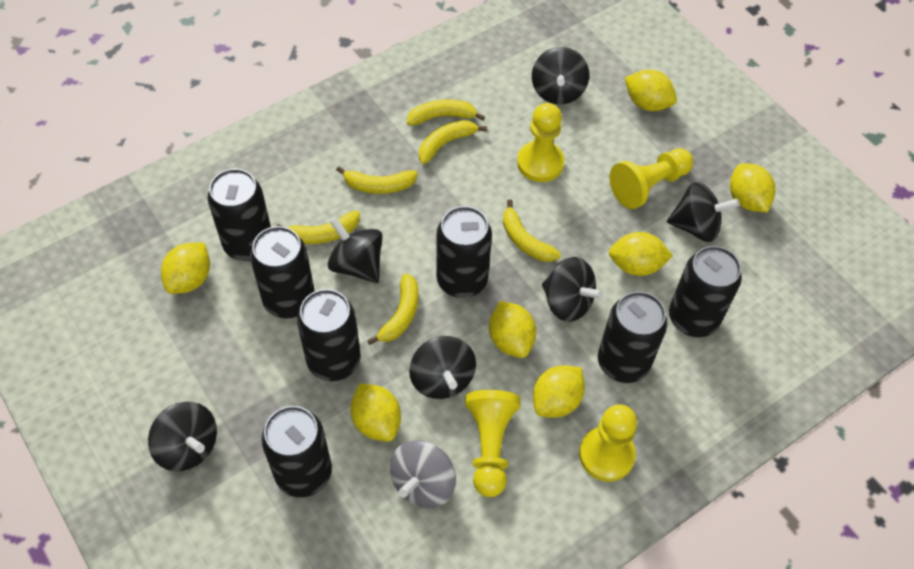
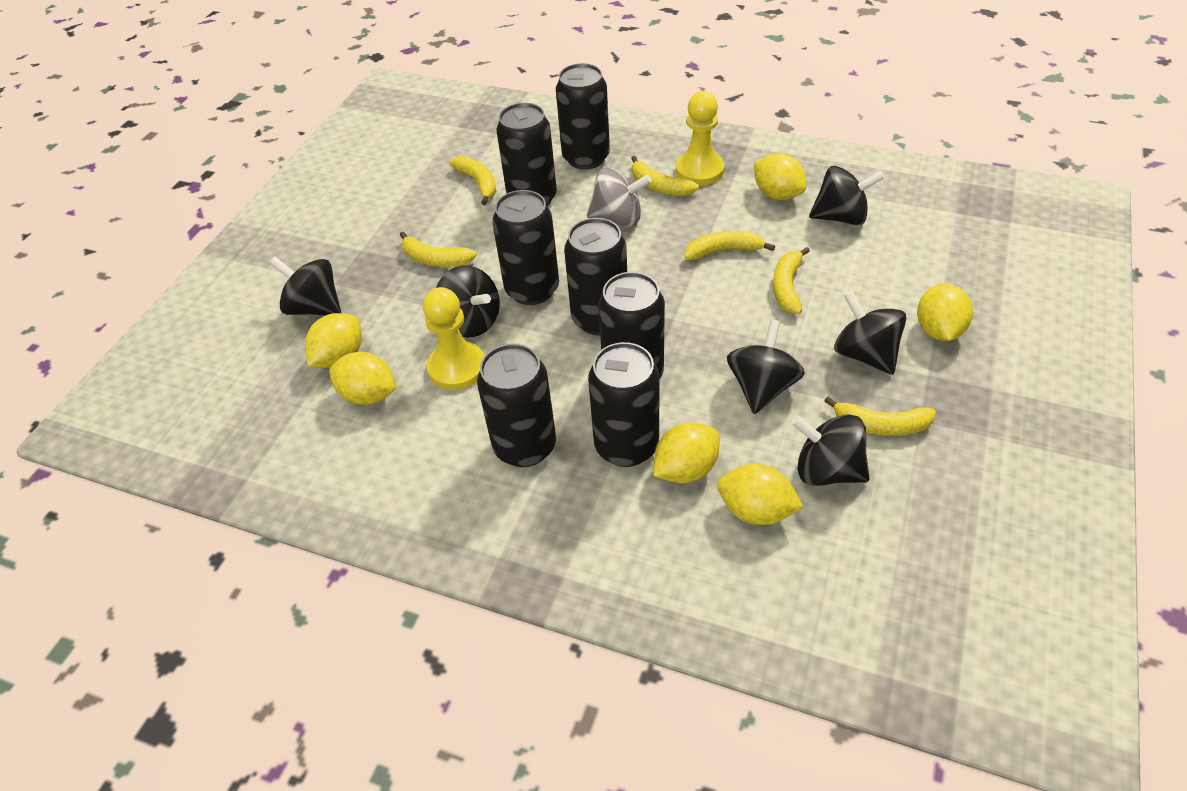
yellow lemon: [161,243,210,294] [350,384,401,442] [489,301,536,358] [533,365,585,418] [609,232,673,276] [625,70,677,111] [730,164,775,212] = 7 -> [305,313,362,368] [329,352,397,405] [653,422,719,483] [717,464,803,525] [754,153,806,200] [917,284,973,341] = 6
yellow pawn: [465,390,521,497] [517,103,565,182] [579,404,637,482] [610,148,693,209] = 4 -> [423,287,484,390] [676,91,724,186] = 2

